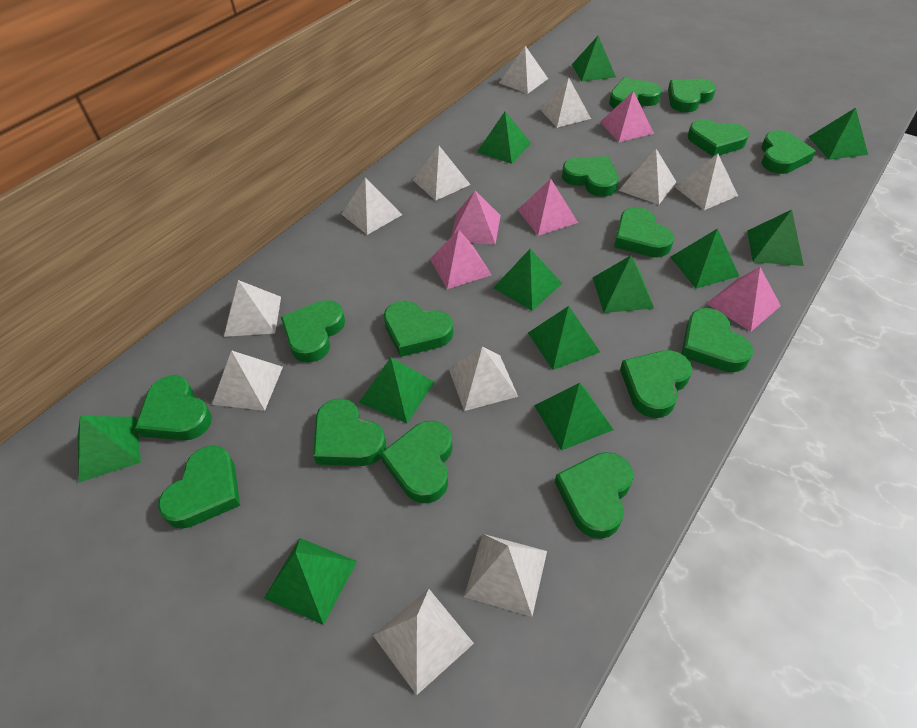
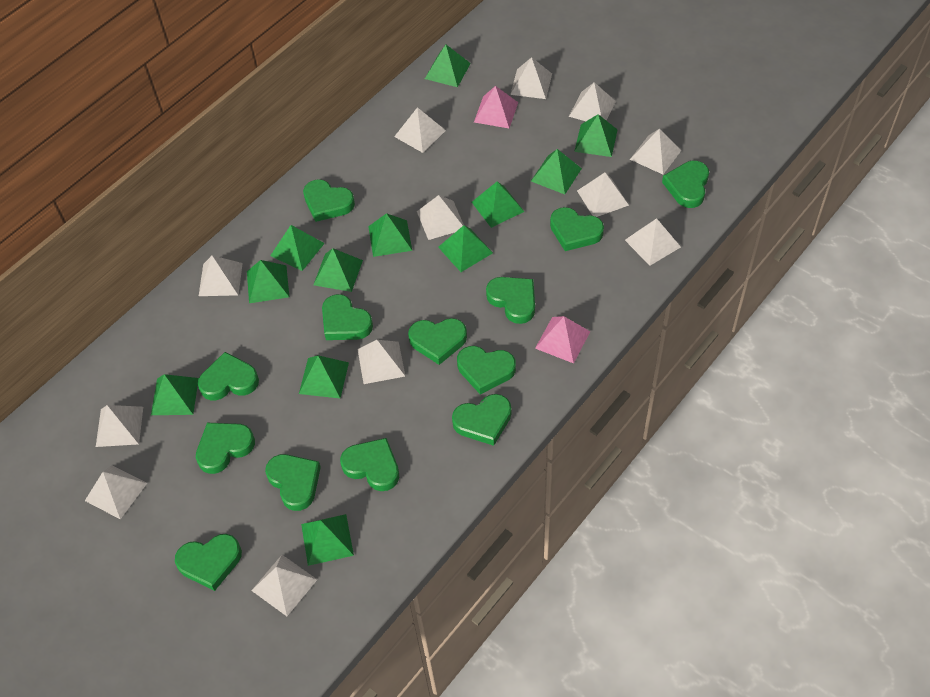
green heart: [135,375,212,441] [158,446,240,529] [281,300,345,363] [313,398,387,466] [380,421,453,503] [384,301,453,357] [555,452,633,539] [562,156,619,197] [609,77,662,109] [614,207,674,257] [620,350,692,418] [668,79,716,113] [682,308,753,372] [688,119,749,157] [762,130,816,174] = 15 -> [175,534,242,591] [196,423,255,474] [198,352,259,400] [265,454,321,511] [303,179,355,222] [322,294,373,340] [340,438,399,491] [408,318,467,365] [452,394,511,446] [457,346,516,394] [486,277,535,324] [550,207,604,251] [662,161,709,208] = 13
pink pyramid: [430,230,492,289] [451,191,501,244] [518,179,578,236] [600,91,654,142] [706,267,781,332] = 5 -> [474,86,518,128] [535,316,590,363] = 2
white pyramid: [212,350,283,411] [224,280,281,337] [342,178,402,235] [373,589,474,695] [413,146,471,201] [448,347,518,411] [464,534,547,617] [499,46,548,94] [540,77,591,128] [618,149,676,205] [675,154,738,210] = 11 -> [85,465,147,519] [96,405,143,447] [199,255,243,296] [251,555,317,616] [358,340,405,384] [394,107,446,153] [417,195,464,240] [510,57,552,99] [569,82,616,121] [577,173,629,217] [625,218,681,266] [630,129,682,174] = 12

